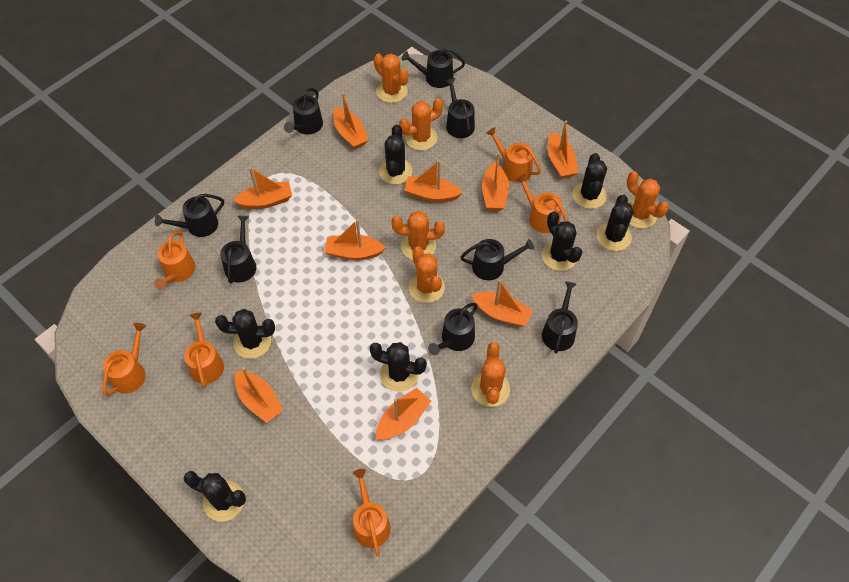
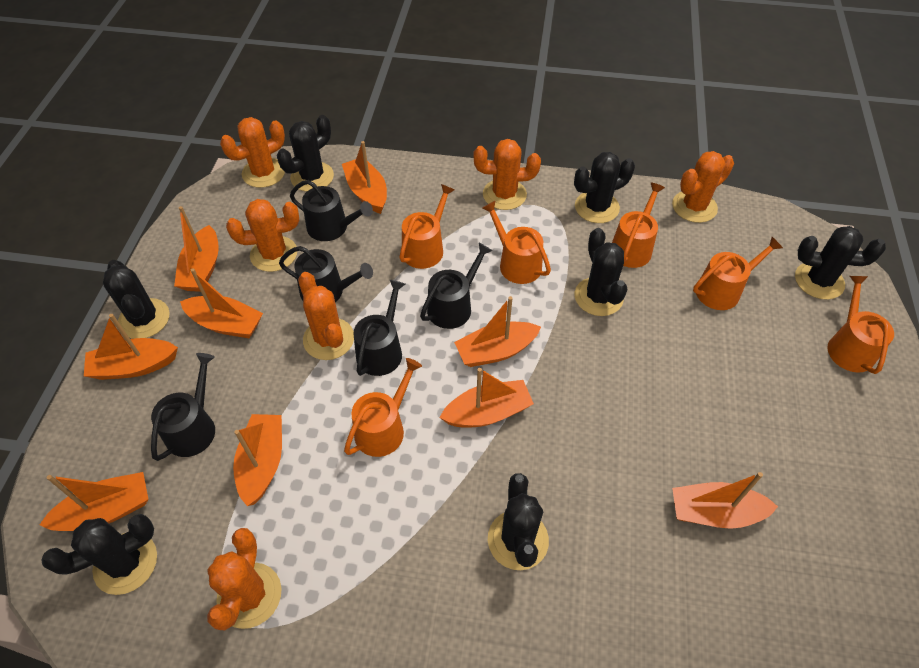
black watering can: [155,194,224,237] [220,216,256,283] [284,88,323,134] [402,48,465,88] [428,303,478,355] [445,78,475,138] [461,239,534,280] [542,281,578,353] = 8 -> [151,353,215,461] [279,246,373,302] [290,180,373,241] [353,280,405,376] [420,243,493,329] = 5

